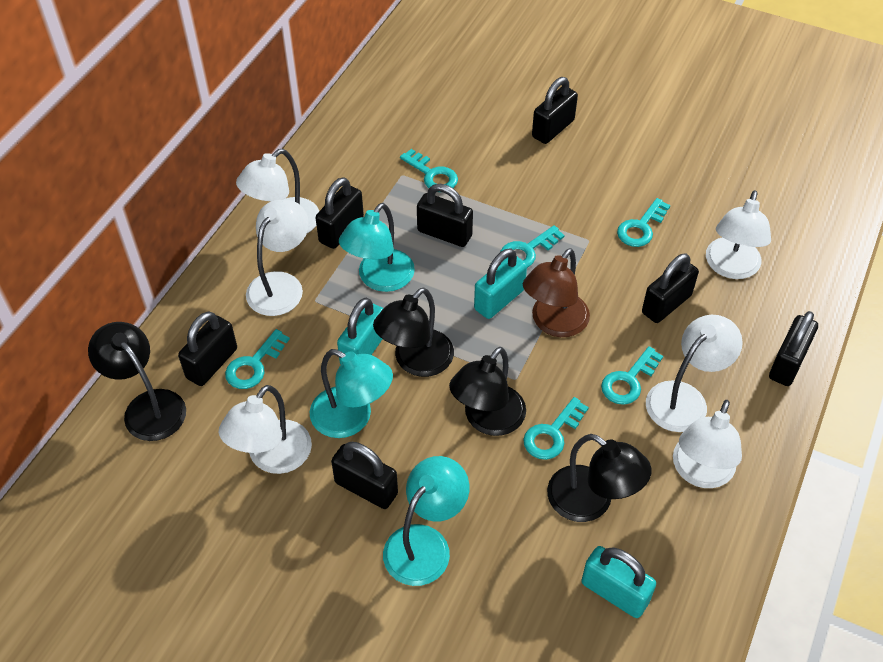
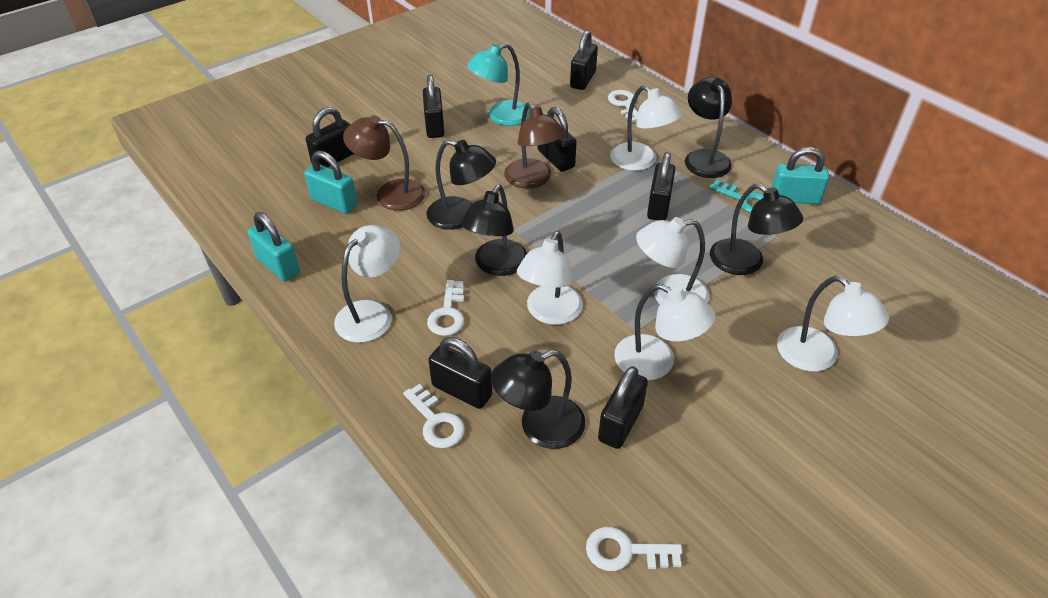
black lamp: [88,322,186,441] [373,288,454,377] [449,347,526,436] [547,434,652,522] = 4 -> [426,140,496,230] [460,184,527,276] [491,350,585,449] [685,77,732,178] [710,184,803,275] = 5
brown lamp: [523,248,590,337] = 1 -> [343,115,425,211] [504,102,565,189] = 2
turquoise key: [225,329,290,389] [400,149,458,188] [500,225,565,268] [523,397,589,460] [601,346,663,405] [617,198,670,247] = 6 -> [709,180,764,213] = 1
turquoise lamp: [310,349,393,438] [339,203,415,292] [383,456,469,586] = 3 -> [467,43,530,126] = 1
white key: none = 0 -> [403,384,465,448] [427,280,465,336] [586,527,682,571] [608,90,638,122] = 4

